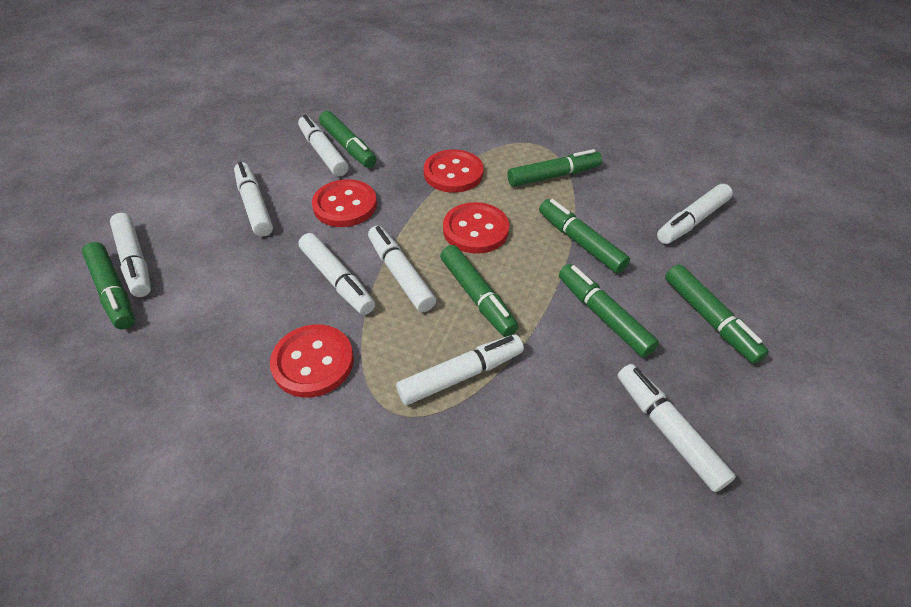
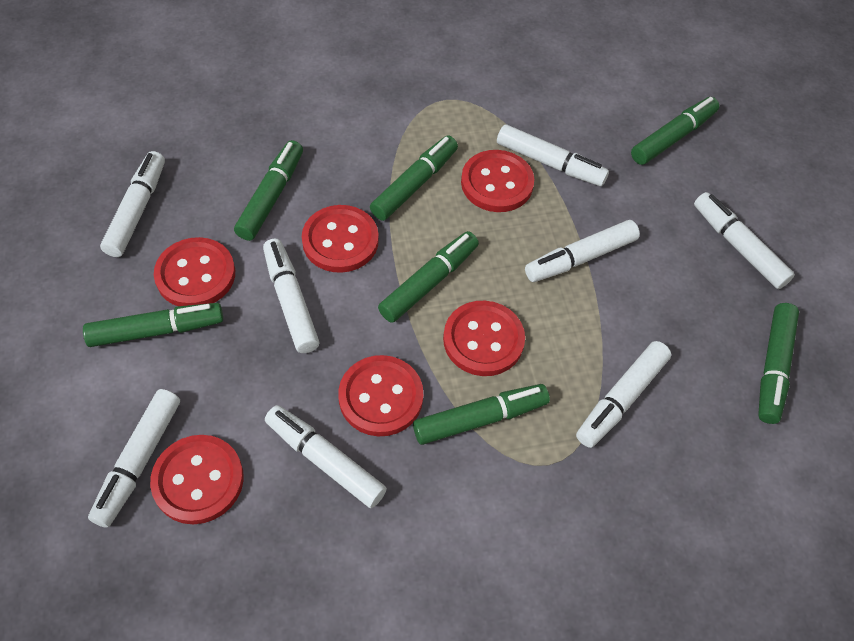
red button: [270,324,354,398] [312,179,377,227] [424,149,484,193] [443,202,509,254] = 4 -> [150,435,244,524] [154,237,235,306] [302,205,379,273] [338,355,423,436] [443,301,525,376] [461,150,534,212] = 6

